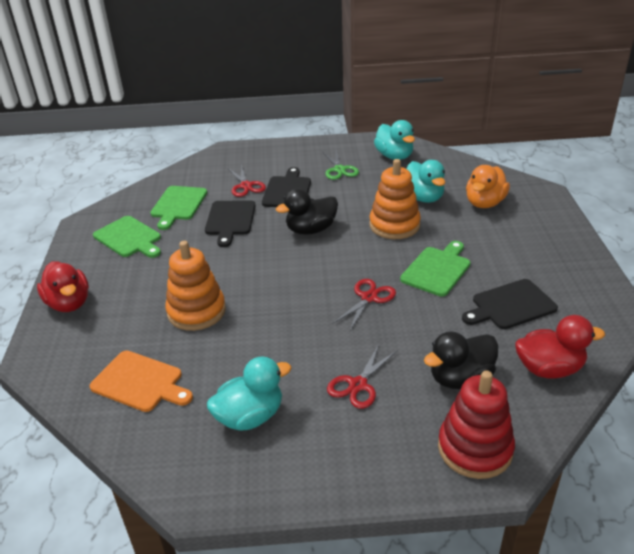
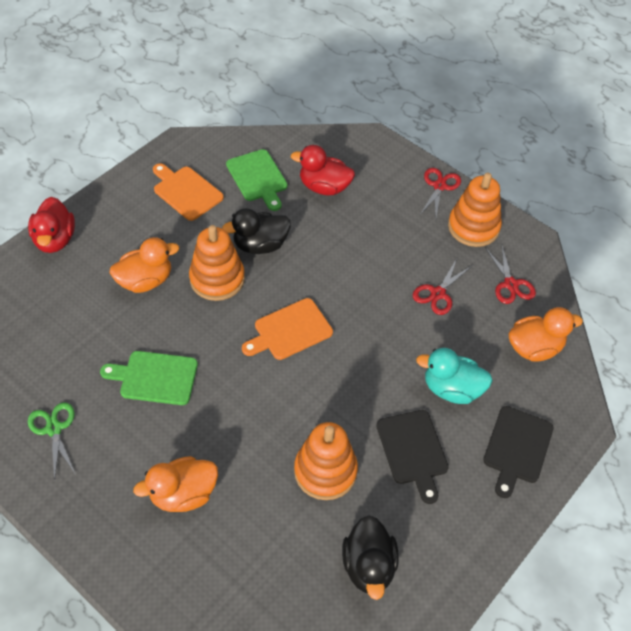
black cutting board: [205,200,255,247] [262,167,311,207] [462,279,558,329] = 3 -> [376,410,449,504] [483,406,554,498] = 2
green cutting board: [93,216,161,258] [150,186,207,230] [400,241,470,296] = 3 -> [100,351,198,405] [226,149,287,211] = 2
orange cutting board: [89,351,193,412] = 1 -> [153,163,224,221] [242,298,333,360] = 2
orange duck: [466,165,510,208] = 1 -> [110,237,179,293] [133,456,218,512] [509,307,583,362] = 3
orange stacking toy: [165,241,226,331] [369,159,421,239] = 2 -> [189,225,245,301] [294,422,358,500] [448,173,502,247] = 3
red stacking toy: [438,370,515,479] = 1 -> none = 0
turquoise duck: [207,357,292,431] [374,120,415,160] [406,160,445,203] = 3 -> [416,348,493,404] = 1

